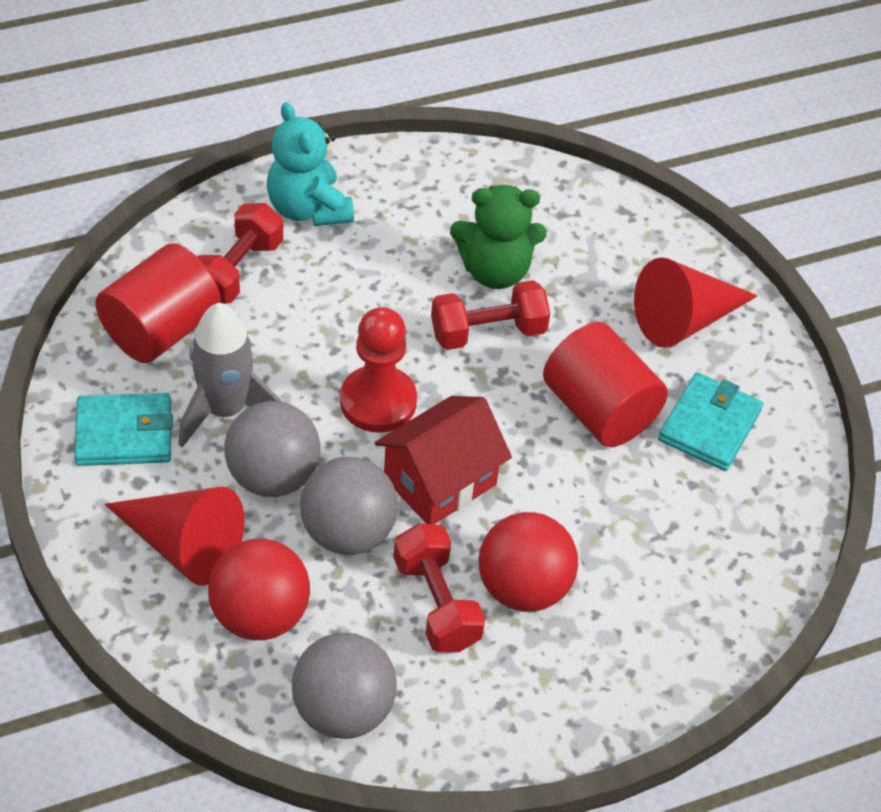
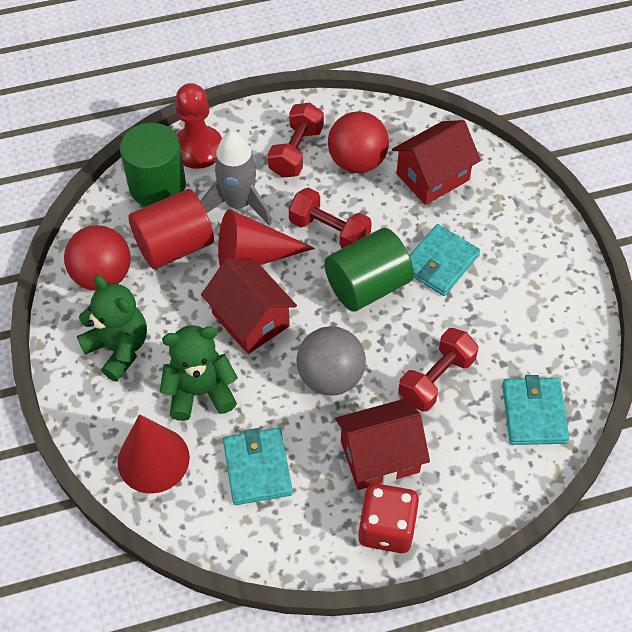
green cylinder: none = 0 -> [120,123,186,206] [324,228,414,312] = 2
green teddy bear: [450,185,547,289] = 1 -> [77,275,147,382] [160,325,238,421] = 2
grey ball: [224,401,320,497] [292,633,397,739] [300,457,398,555] = 3 -> [296,326,366,395] = 1
red cylinder: [95,243,221,363] [543,322,668,447] = 2 -> [128,189,214,269] = 1
red dice: none = 0 -> [358,483,420,553] = 1
red house: [375,396,512,524] = 1 -> [201,258,297,354] [335,399,430,490] [392,120,481,205] = 3
turquoise teddy bear: [267,102,354,226] = 1 -> none = 0
turquoise wallet: [74,393,173,466] [658,372,763,471] = 2 -> [223,428,293,505] [409,224,480,296] [502,375,569,445] = 3

